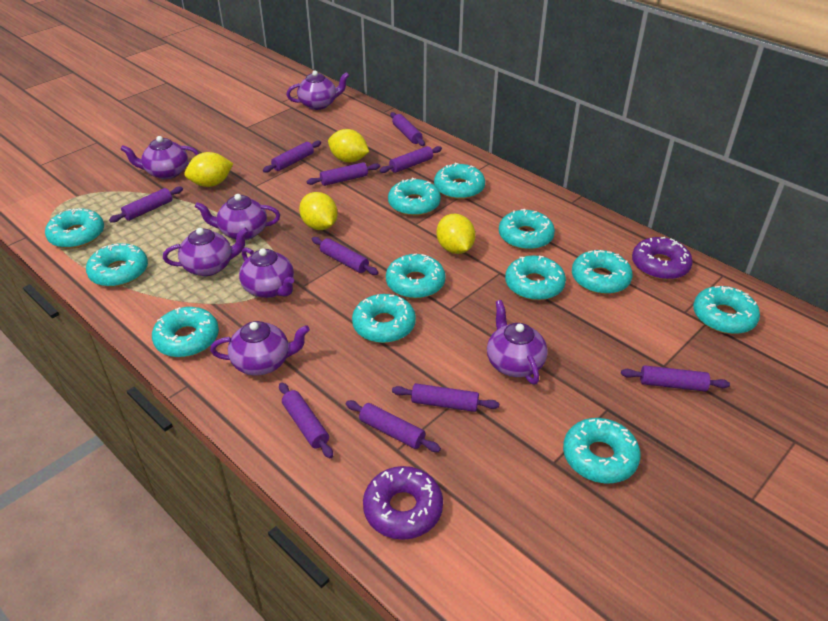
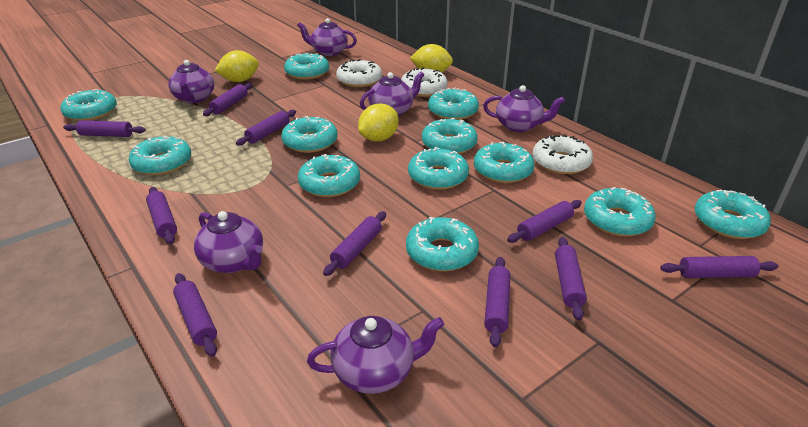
purple donut: [363,466,443,540] [632,237,693,280] = 2 -> none = 0
purple teapot: [120,136,199,179] [163,228,249,276] [195,194,280,240] [210,321,310,375] [239,247,294,298] [286,71,349,110] [487,300,548,384] = 7 -> [168,60,214,103] [194,211,263,273] [297,18,357,56] [307,316,444,394] [360,71,425,116] [483,85,565,132] = 6
white donut: none = 0 -> [336,59,382,87] [401,67,448,97] [533,135,593,174] = 3
yellow lemon: [185,152,233,187] [299,192,338,230] [328,129,369,163] [437,214,475,254] = 4 -> [215,50,259,82] [358,103,399,141] [410,44,453,73] = 3

